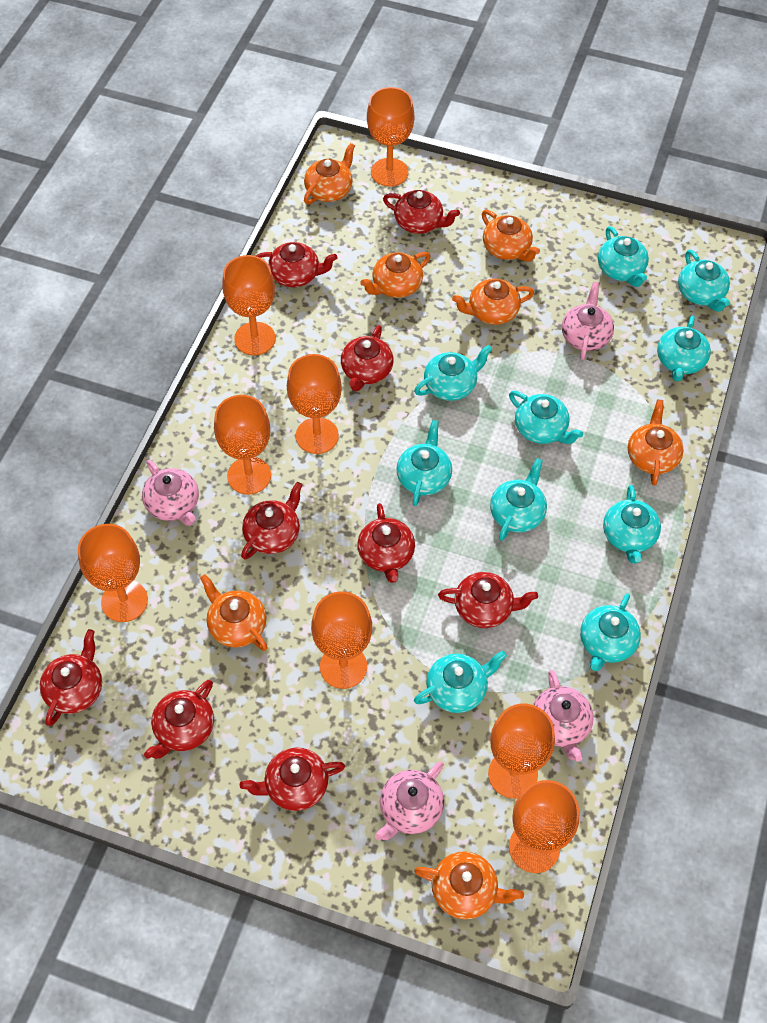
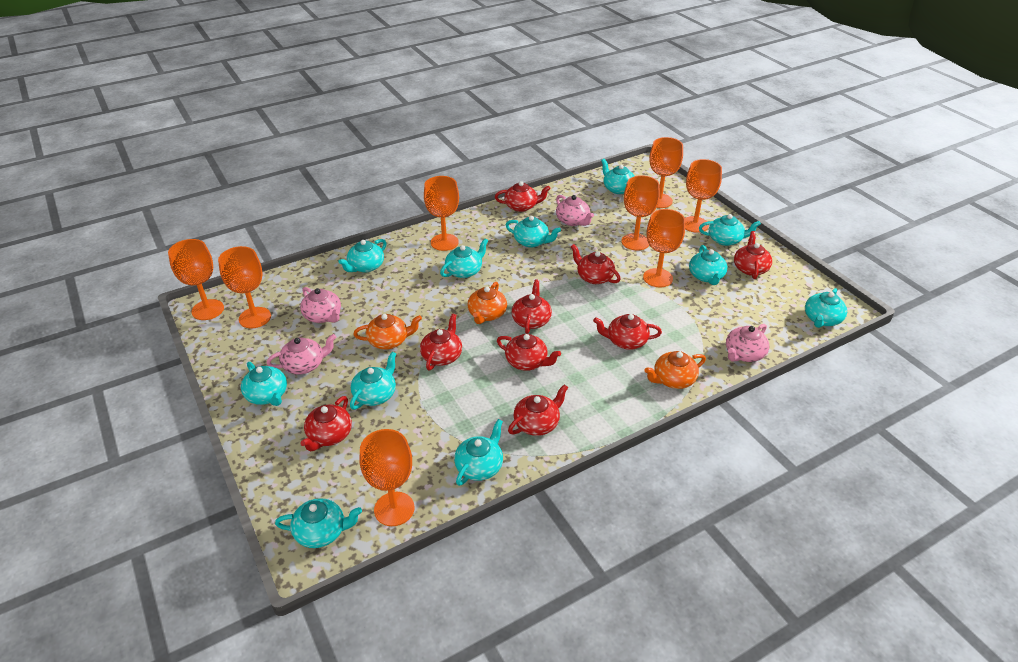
orange teapot: [200,574,268,651] [304,143,355,204] [360,252,430,298] [414,851,524,919] [452,279,534,325] [482,210,540,262] [628,399,684,486] = 7 -> [353,314,422,350] [468,282,507,324] [645,351,706,389] = 3
turquoise teapot: [396,420,452,506] [414,345,492,401] [414,651,507,713] [490,458,547,541] [509,391,583,444] [580,593,641,671] [598,226,649,287] [603,485,661,564] [657,316,711,381] [678,250,730,312] = 10 -> [241,362,287,406] [275,498,362,548] [339,239,387,273] [350,351,397,410] [440,238,488,278] [454,419,503,486] [506,216,561,248] [601,159,635,194] [689,245,727,285] [699,214,761,246] [805,288,847,328] = 11

